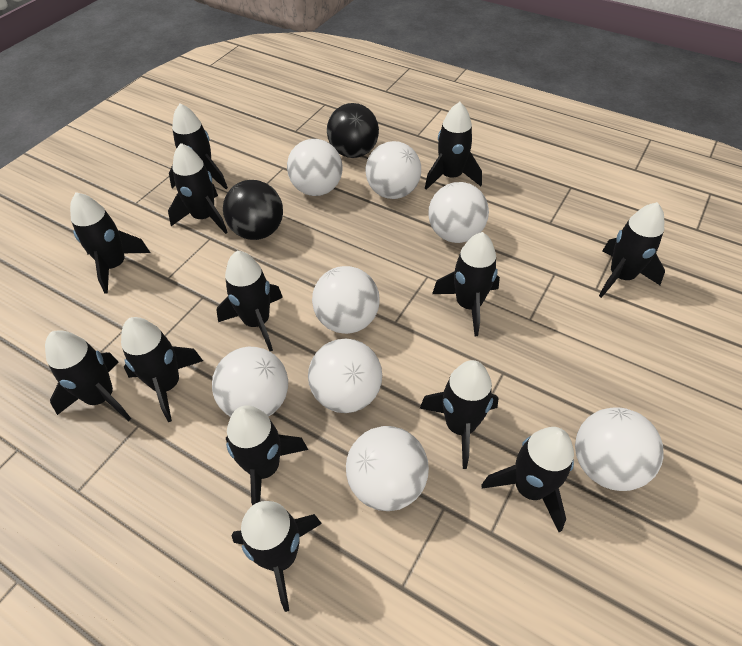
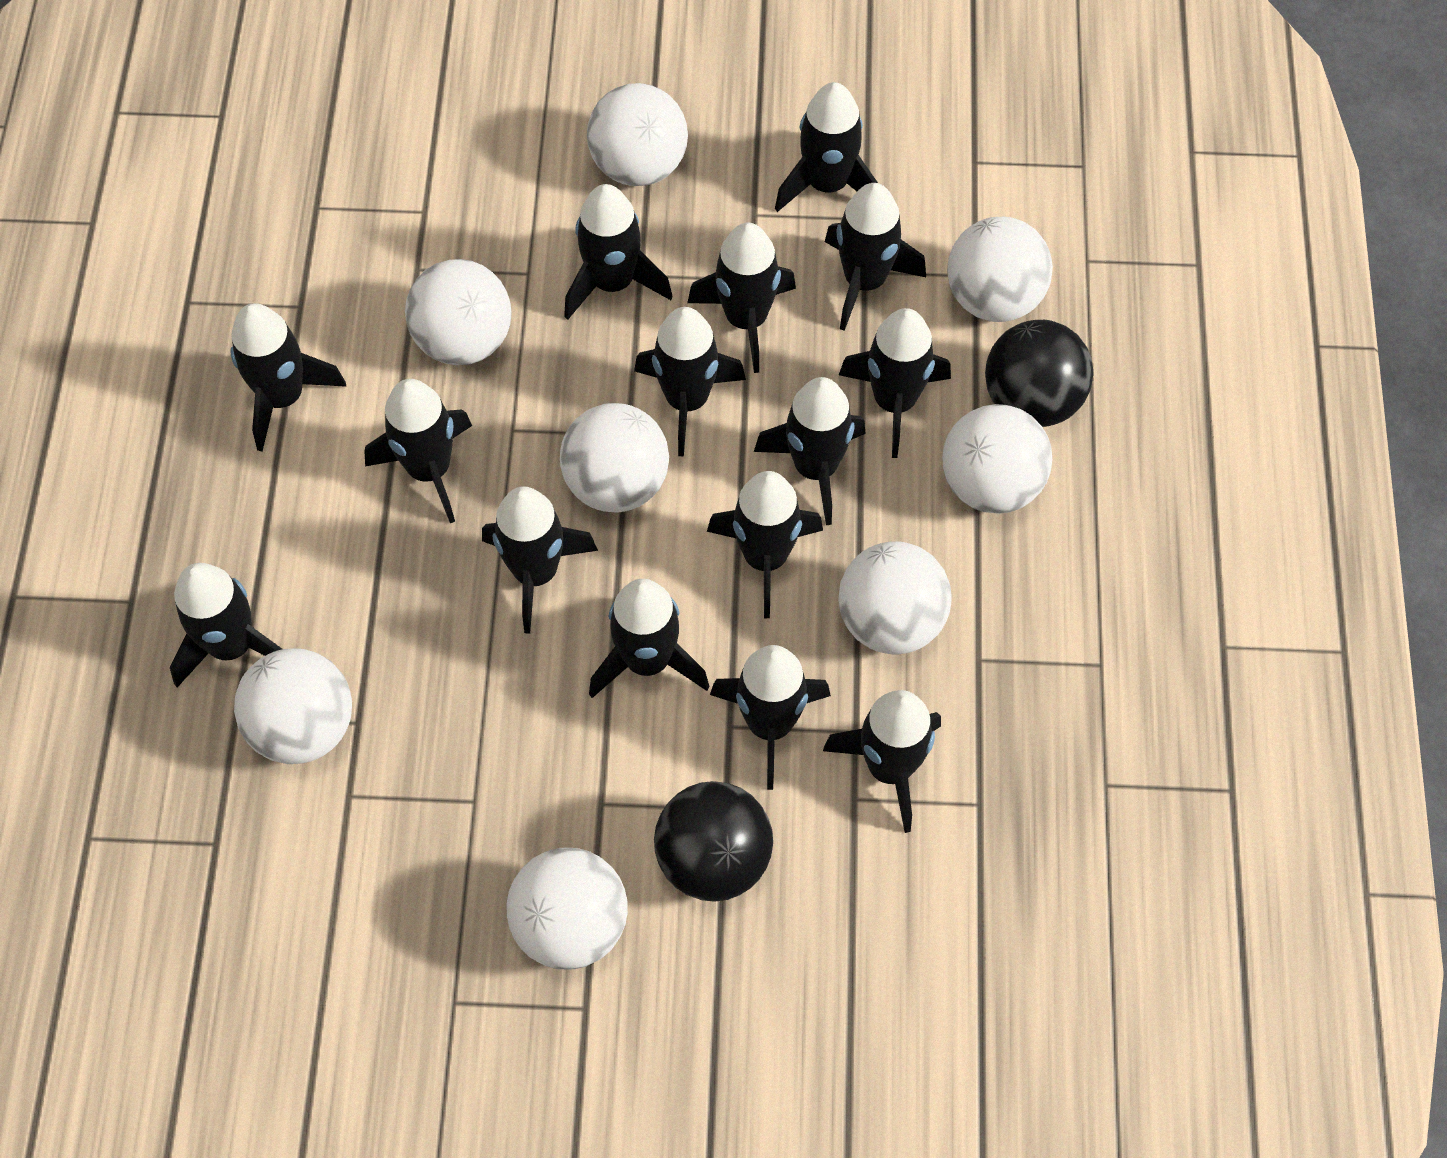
black rocket: [45,330,131,421] [70,192,150,294] [121,317,203,422] [168,143,228,234] [169,103,228,189] [216,251,283,351] [226,405,308,505] [232,501,322,612] [420,360,499,469] [425,102,482,190] [432,232,500,336] [482,427,574,532] [599,202,665,298] = 13 -> [170,563,282,687] [230,303,347,451] [365,379,472,523] [482,486,598,634] [564,184,673,320] [589,579,709,698] [634,307,746,457] [687,222,796,373] [707,471,823,618] [710,645,831,790] [754,377,865,525] [775,82,878,212] [823,690,941,833] [825,183,926,331] [839,308,951,458] = 15

